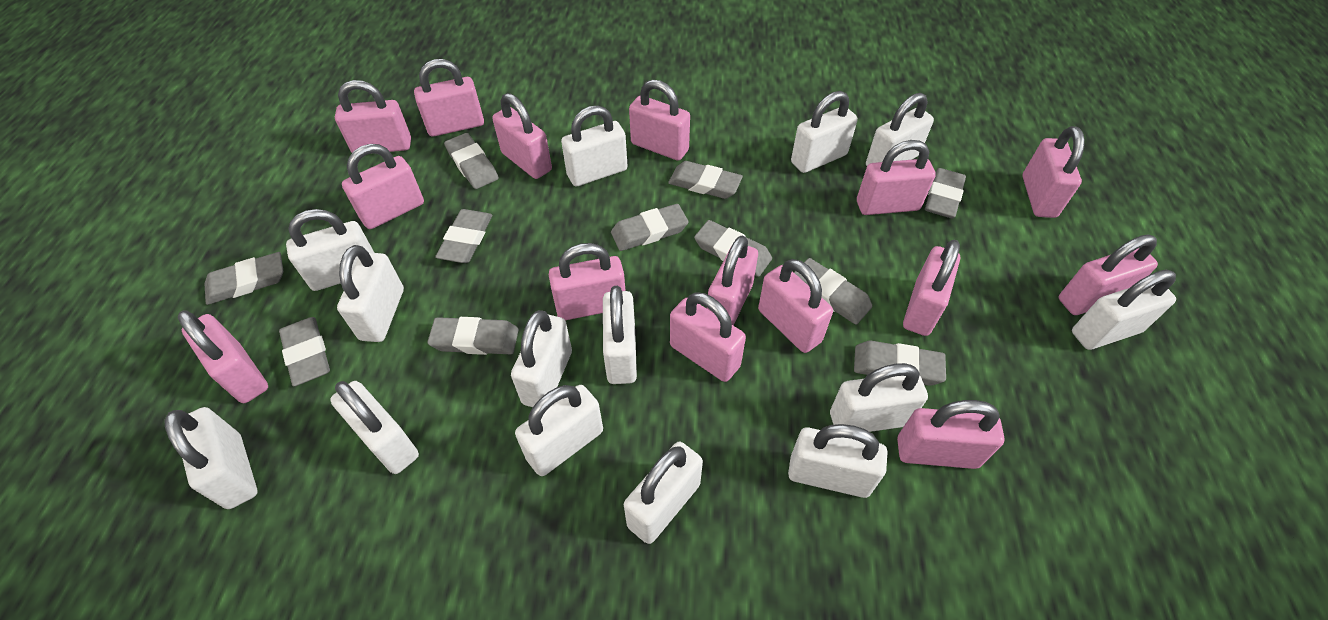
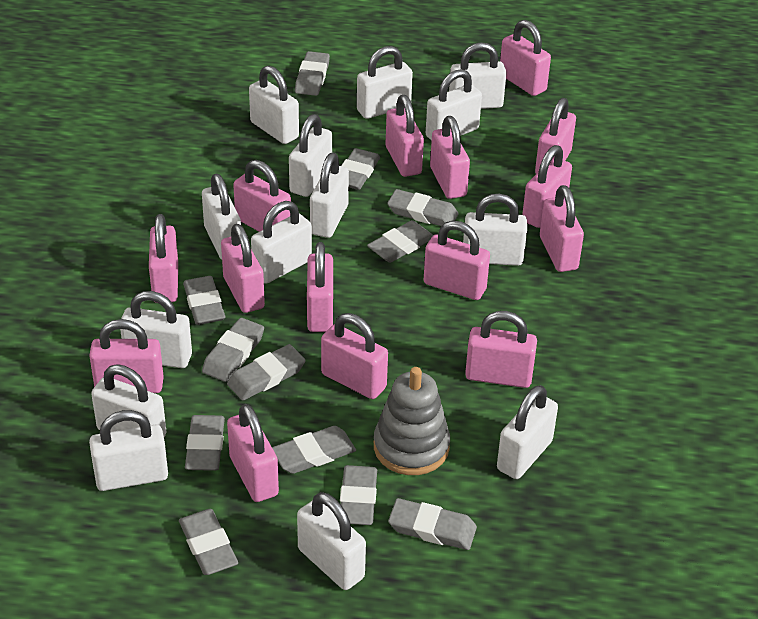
grey eraser: [204,252,283,305] [279,317,330,386] [427,317,519,355] [435,209,492,263] [444,133,499,189] [611,204,689,251] [668,161,743,199] [694,220,772,277] [794,258,872,325] [854,341,946,386] [925,168,966,219] = 11 -> [179,509,238,575] [183,276,225,325] [185,415,225,471] [202,318,264,382] [227,344,306,401] [272,426,356,474] [295,51,330,96] [340,465,377,525] [341,148,380,190] [367,220,433,263] [387,189,458,226] [388,498,477,550] = 12
grey stacking toy: none = 0 -> [374,367,450,475] = 1

